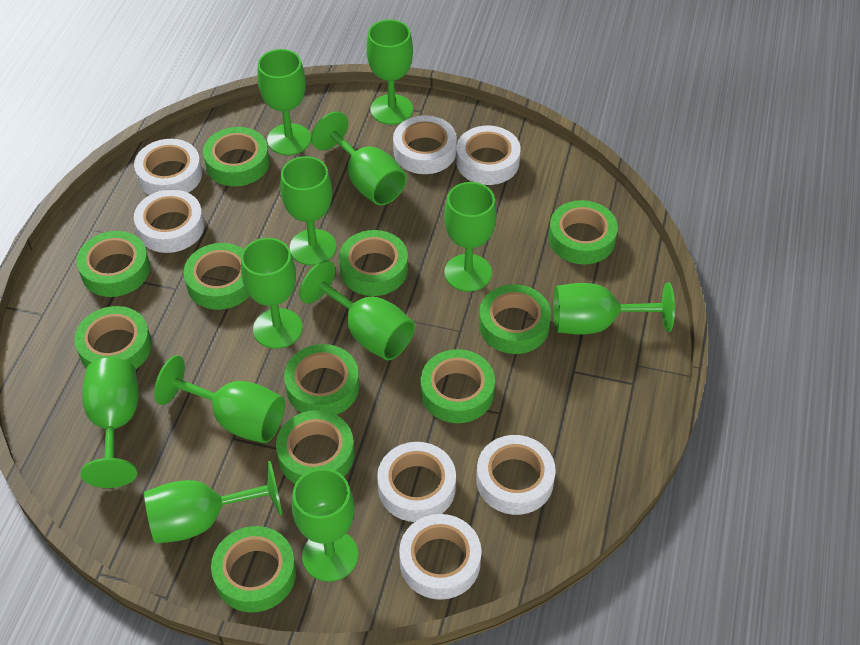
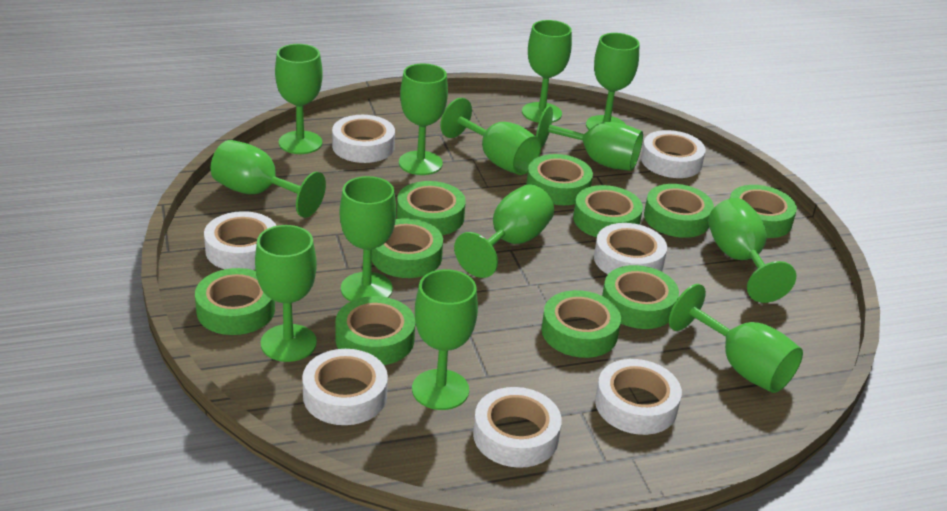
green goblet: [81,358,139,488] [144,461,282,544] [154,355,285,443] [241,238,302,349] [257,49,311,155] [280,156,336,266] [292,468,358,582] [299,260,415,360] [311,111,407,205] [366,20,413,125] [444,182,497,292] [553,283,675,335] = 12 -> [211,140,326,218] [255,225,317,362] [275,44,323,154] [340,176,396,302] [399,63,448,175] [412,269,478,410] [440,98,541,175] [454,184,554,278] [522,20,572,123] [536,106,643,171] [586,33,640,130] [669,284,803,393] [708,198,796,303] = 13
green tape: [74,306,152,370] [77,231,150,297] [184,243,249,310] [203,127,269,186] [211,526,296,612] [276,410,354,484] [284,344,359,415] [339,230,408,296] [421,349,495,423] [479,284,551,354] [549,200,618,265] = 11 -> [195,268,275,335] [335,296,415,365] [371,218,443,278] [397,181,466,235] [526,154,593,205] [542,290,621,358] [573,185,643,237] [602,265,679,329] [644,184,714,238] [730,185,797,238] = 10

